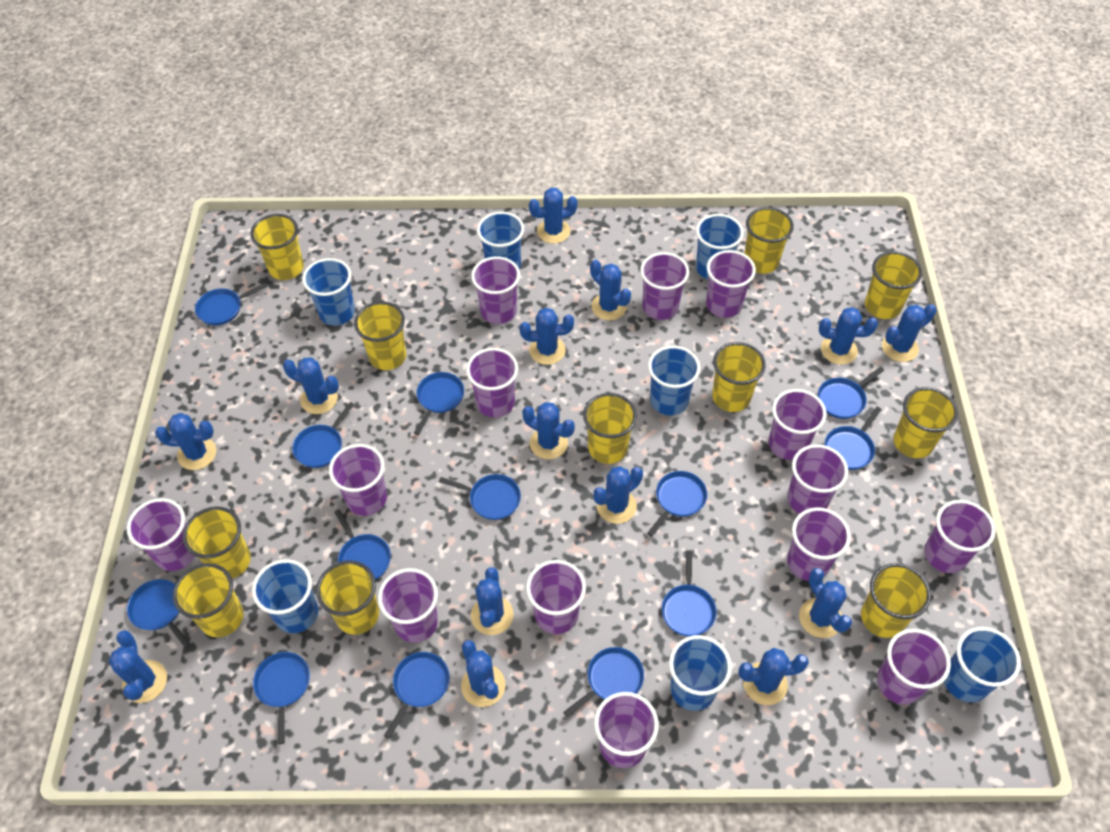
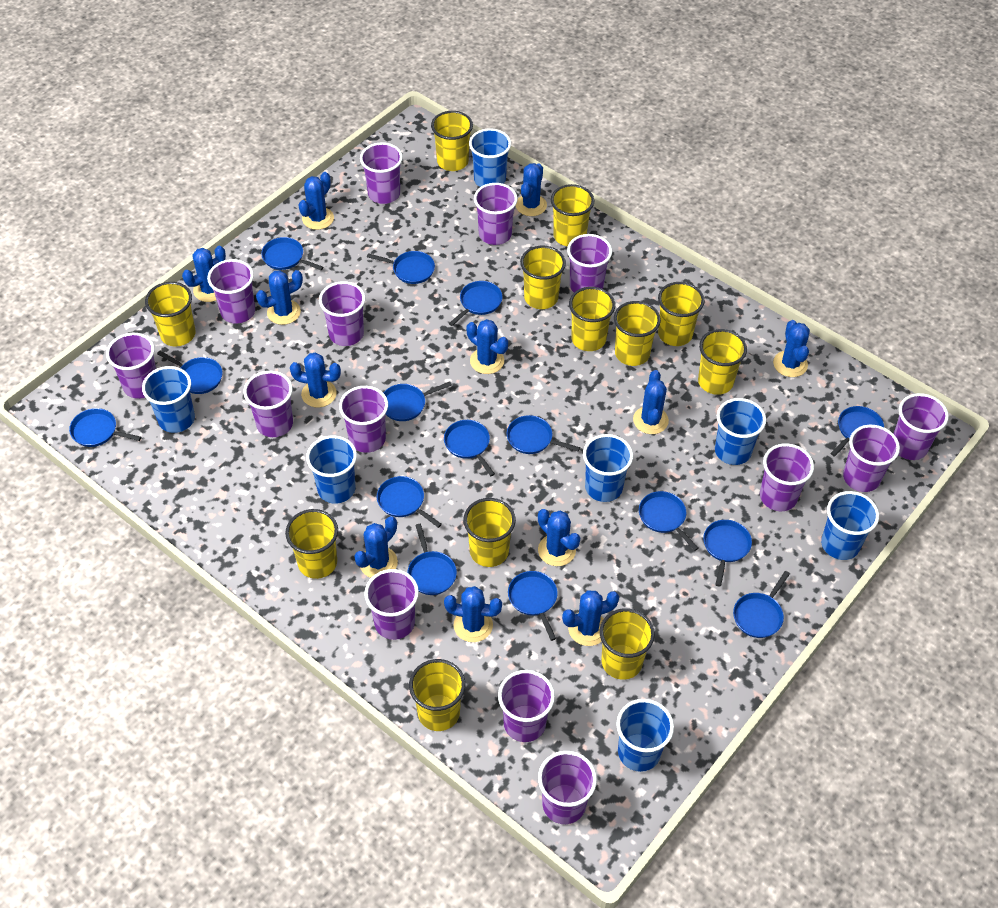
blue cactus: [108,630,167,703] [155,413,216,470] [283,357,339,414] [461,640,505,707] [471,567,514,635] [520,308,574,365] [522,402,575,459] [529,188,578,244] [590,260,631,320] [593,466,643,524] [738,648,809,705] [799,568,852,638] [819,307,878,364] [882,304,936,362] = 14 -> [182,246,226,302] [256,270,303,325] [290,352,341,408] [299,172,334,230] [354,516,398,578] [444,586,502,642] [466,319,508,374] [516,163,547,216] [538,509,580,566] [562,590,619,646] [633,370,669,434] [773,320,810,377] = 12
blue pan: [127,579,191,648] [195,283,268,326] [253,652,310,744] [292,402,354,468] [334,509,391,580] [384,652,450,739] [414,372,464,435] [439,474,521,520] [563,647,644,717] [647,471,707,537] [662,551,717,636] [818,367,884,419] [824,407,882,470] = 13 -> [69,408,141,447] [157,351,223,394] [261,237,324,270] [367,251,435,284] [377,476,442,528] [384,382,452,421] [407,524,457,595] [444,420,495,476] [449,281,503,326] [507,415,580,454] [508,571,558,641] [639,491,699,551] [703,520,752,587] [733,571,790,638] [831,406,884,457] = 15
yellow cup: [173,563,244,637] [183,506,251,579] [250,214,304,280] [316,560,379,635] [354,301,406,370] [583,393,637,464] [712,342,766,412] [744,207,794,274] [861,563,931,638] [865,251,922,319] [893,387,958,458] = 11 -> [145,282,196,347] [285,509,338,579] [409,659,465,731] [431,111,473,171] [463,498,516,567] [520,246,566,309] [551,184,594,246] [569,287,615,351] [600,608,655,680] [614,301,661,366] [658,282,704,346] [698,329,747,395] = 12

